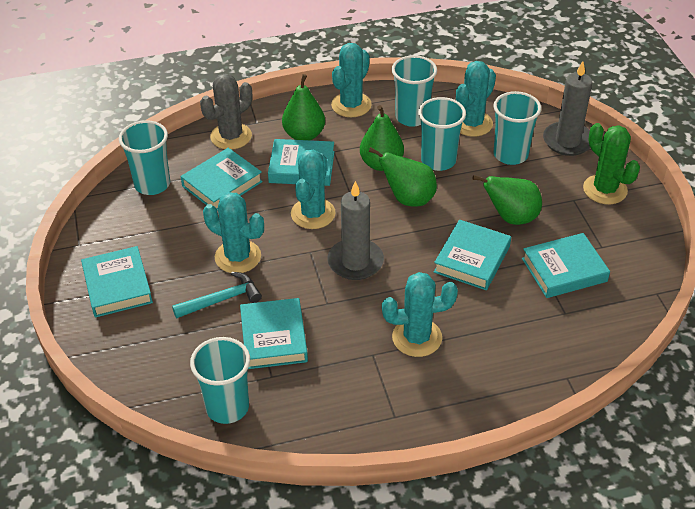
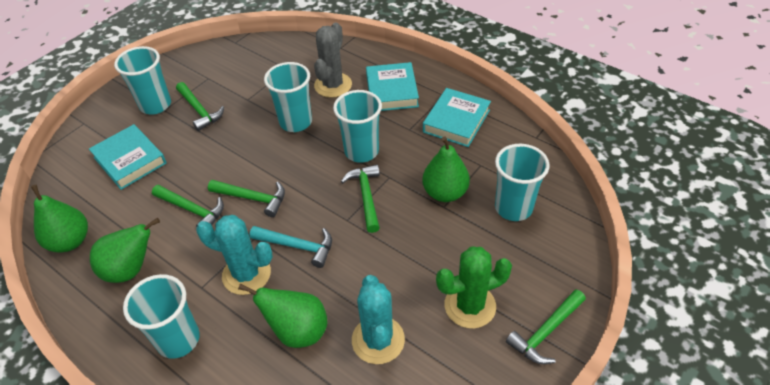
green hammer: none = 0 -> [152,185,224,227] [176,82,224,131] [208,180,285,217] [341,164,380,233] [506,289,586,364] = 5
grey candle: [328,181,384,280] [543,61,592,156] = 2 -> none = 0
turquoise book: [81,246,153,318] [181,148,263,211] [240,298,308,369] [268,139,335,186] [434,220,511,290] [522,233,610,298] = 6 -> [89,124,167,190] [366,62,419,111] [423,88,491,147] = 3
turquoise cactus: [203,192,264,273] [291,150,336,229] [331,43,372,117] [382,272,458,357] [456,61,496,137] = 5 -> [196,215,273,295] [352,275,405,364] = 2

